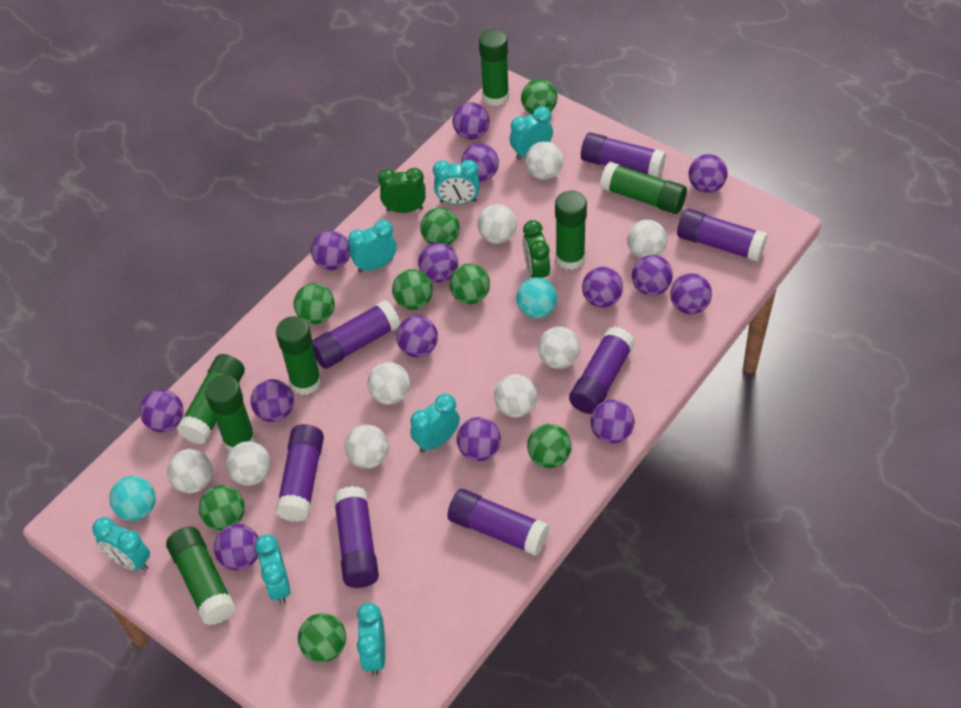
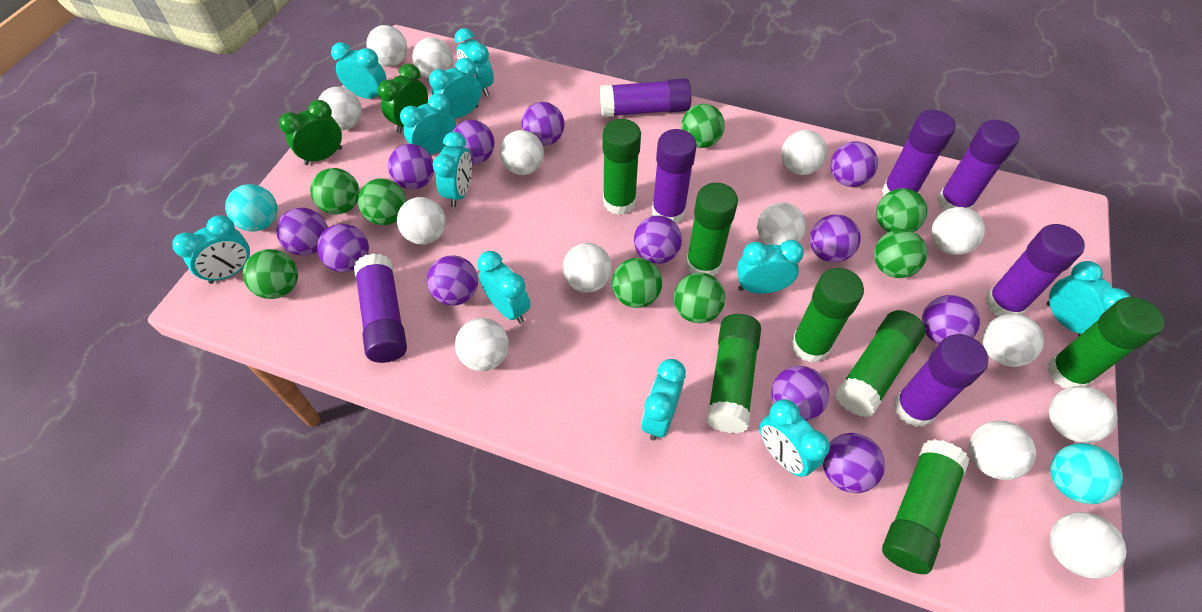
purple ball: [139,389,184,432] [214,524,259,570] [250,379,294,422] [311,230,350,270] [396,316,438,357] [418,243,458,283] [452,102,490,140] [457,417,501,461] [461,144,499,182] [582,267,623,308] [590,400,635,444] [632,255,673,296] [670,273,712,314] [689,154,728,193] = 14 -> [276,208,328,256] [317,224,369,273] [388,144,434,189] [427,255,478,306] [452,120,494,165] [522,102,565,146] [634,215,682,264] [772,366,829,421] [810,214,861,263] [823,433,885,493] [831,141,878,187] [922,295,980,344] = 12
turquoise clock: [92,517,150,571] [255,535,291,604] [348,220,397,273] [357,603,385,676] [410,394,460,453] [433,160,479,205] [509,106,553,160] = 7 -> [172,215,250,284] [331,42,387,99] [400,93,456,155] [429,58,482,118] [433,132,472,207] [454,28,494,96] [477,251,530,324] [641,359,686,440] [737,240,804,294] [760,399,830,477] [1047,261,1130,337] = 11
white ball: [167,449,212,493] [226,441,271,486] [344,425,388,469] [367,362,410,405] [477,204,517,244] [494,374,537,418] [525,141,563,180] [538,327,580,369] [627,219,667,259] = 9 -> [318,87,362,130] [366,25,407,67] [397,197,446,245] [412,37,453,79] [455,318,509,371] [500,130,544,175] [562,243,612,293] [757,203,806,245] [781,130,827,175] [931,207,985,255] [969,421,1036,480] [982,314,1044,367] [1049,386,1118,443] [1050,512,1127,578] = 14

